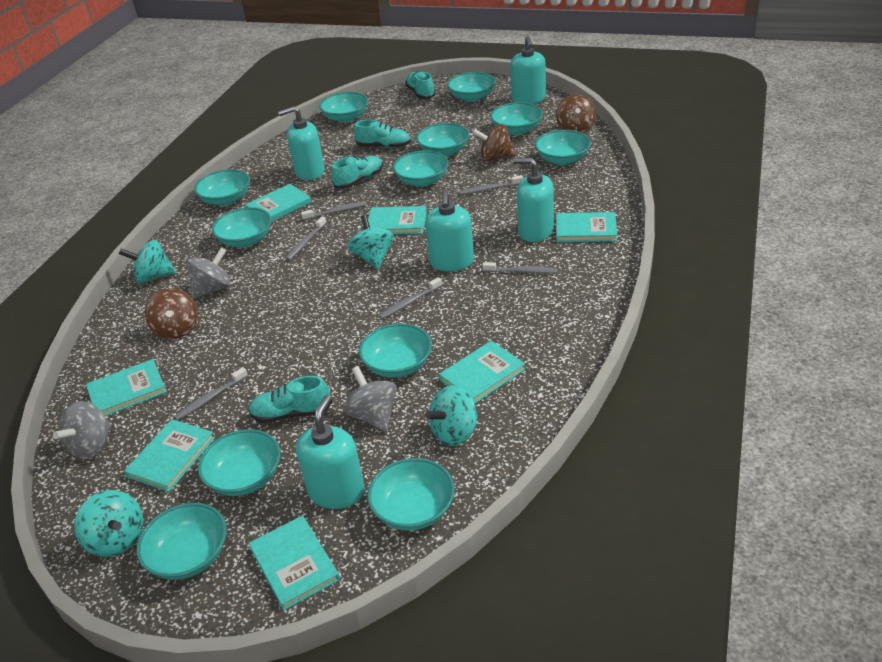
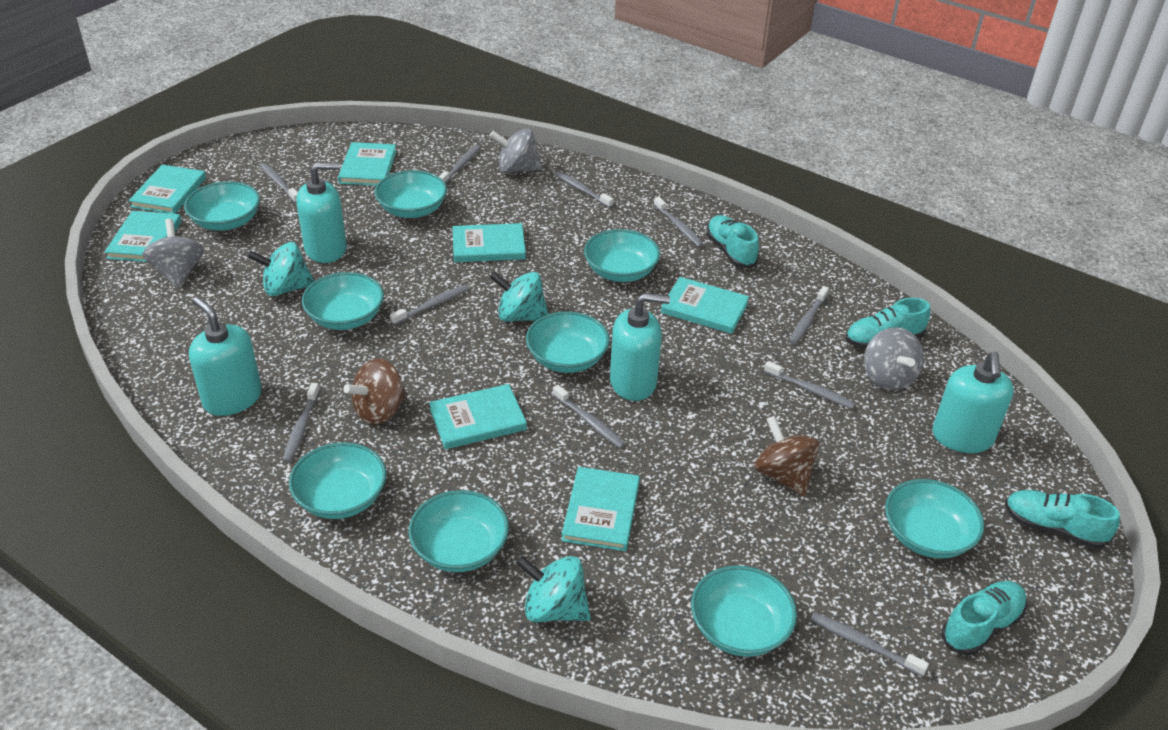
brown spinning top: [145,288,198,339] [472,124,516,162] [556,95,596,133] = 3 -> [344,359,407,425] [754,415,820,497] = 2
grey toothbrush: [174,367,248,421] [285,216,327,260] [301,201,367,220] [379,277,442,319] [459,175,523,195] [483,262,558,274] = 6 -> [260,163,298,203] [283,383,320,463] [390,285,469,325] [439,145,481,184] [552,385,625,448] [554,171,614,208] [654,197,704,247] [764,361,855,409] [789,286,829,344] [810,612,929,677] = 10
turquoise bowl: [137,503,227,580] [194,169,250,206] [198,429,281,496] [212,207,272,247] [319,92,368,123] [359,323,432,378] [367,458,455,530] [393,150,449,187] [416,123,470,157] [447,72,496,102] [490,102,543,135] [535,130,591,165] = 12 -> [184,181,260,231] [289,442,387,519] [302,272,384,330] [374,170,447,218] [408,490,509,572] [526,312,610,373] [584,229,660,282] [691,565,797,657] [885,479,984,558] = 9
turquoise soap dispenser: [278,106,325,180] [296,395,365,509] [425,190,474,271] [510,36,546,104] [513,158,554,242] = 5 -> [189,297,262,416] [296,162,347,263] [610,293,670,401] [933,352,1014,453] = 4
turquoise spinning top: [74,490,143,557] [119,240,177,284] [348,215,394,270] [425,385,478,446] = 4 -> [247,242,314,296] [490,271,548,322] [516,556,591,622] = 3

